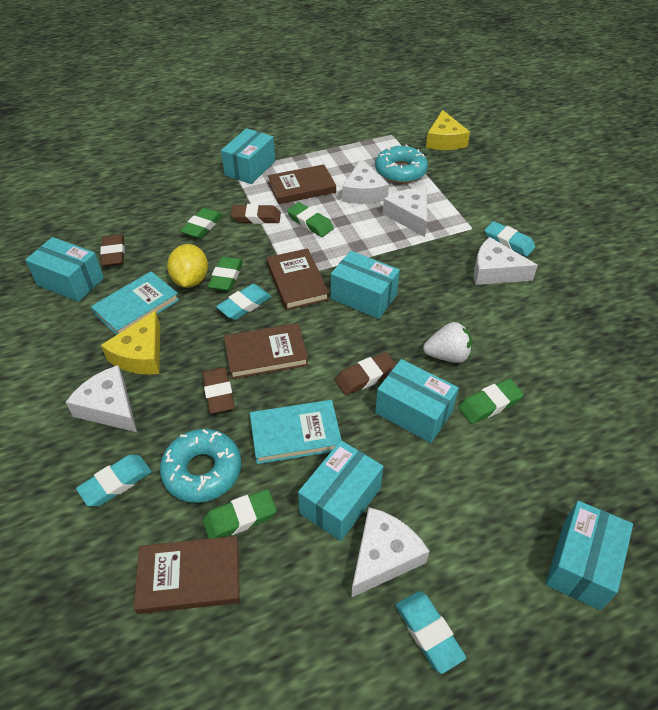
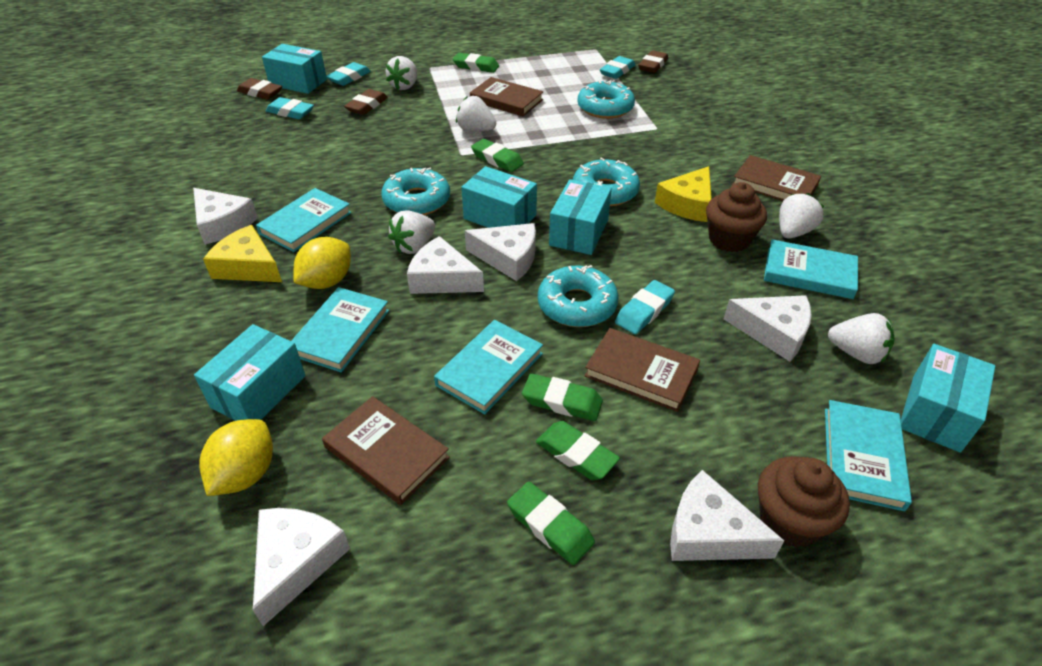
brown cupcake: none = 0 -> [706,182,767,252] [758,456,850,547] = 2
brown eraser: [100,234,125,267] [202,367,235,414] [231,204,281,224] [335,352,397,395] = 4 -> [237,78,282,99] [344,89,388,115] [638,50,668,73] = 3
turquoise book: [91,271,179,335] [250,400,341,464] = 2 -> [256,188,351,252] [291,287,389,372] [434,320,543,414] [764,239,858,299] [825,400,912,511] = 5
turquoise box: [25,237,104,302] [221,128,275,184] [298,440,383,541] [331,251,400,319] [375,359,459,443] [546,501,633,610] = 6 -> [194,324,305,421] [262,44,327,94] [461,166,537,228] [549,179,612,255] [901,344,995,453] = 5
turquoise donut: [160,429,241,503] [375,145,428,183] = 2 -> [381,168,450,215] [538,265,619,327] [573,158,640,206] [577,80,635,119] = 4
white cheese: [65,365,137,432] [342,159,389,204] [351,507,429,598] [383,188,427,237] [474,237,538,285] = 5 -> [193,188,258,245] [253,508,350,626] [407,236,484,294] [465,223,536,281] [670,470,784,561] [724,295,812,362] = 6
white strawberry: [423,322,472,363] = 1 -> [386,56,417,90] [388,210,435,254] [456,96,496,131] [779,193,824,239] [828,313,895,364] = 5
yellow lemon: [167,244,208,288] = 1 -> [199,419,273,496] [294,237,351,289] = 2

